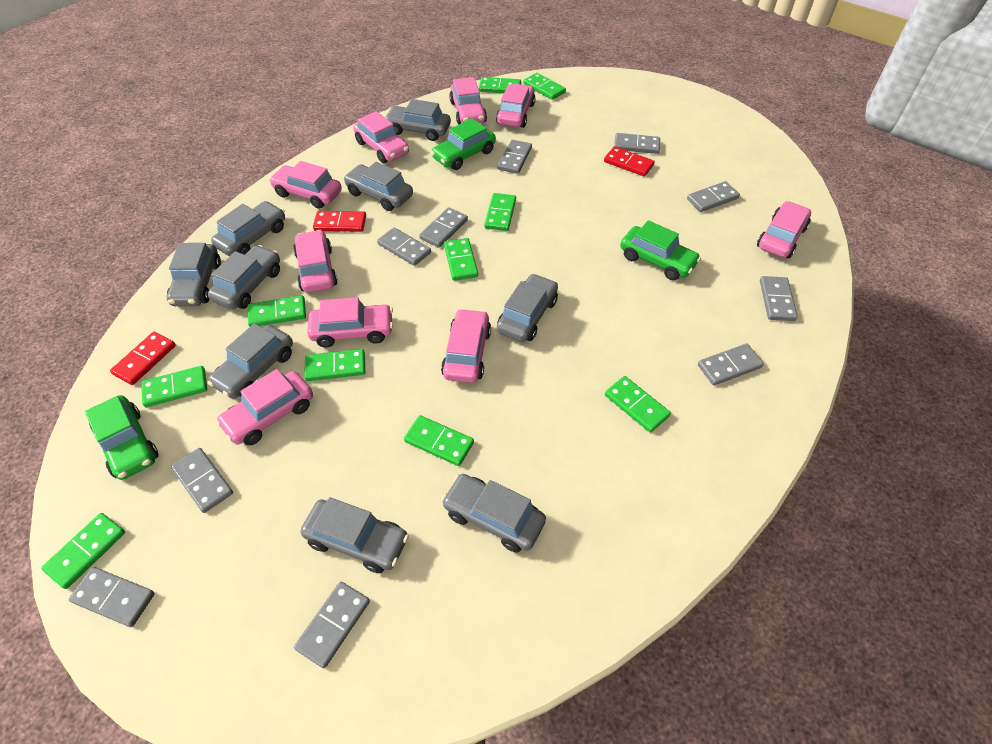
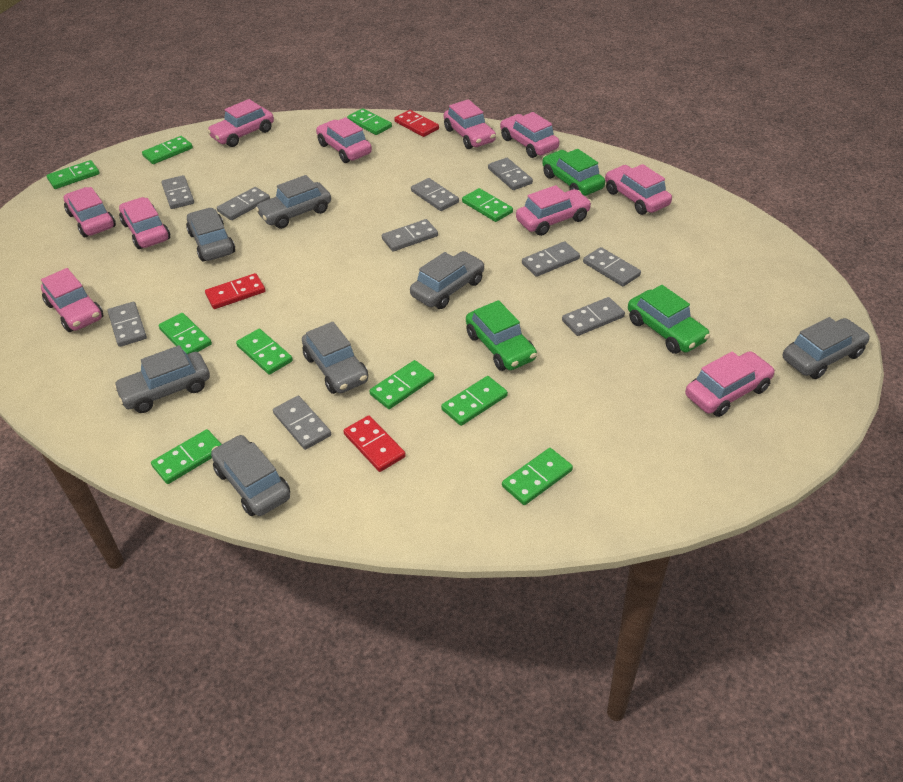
grey car: [167,243,221,306] [207,323,293,399] [208,245,280,309] [211,201,285,256] [301,497,409,573] [343,162,413,211] [384,99,451,141] [441,474,546,553] [497,273,558,342] = 9 -> [113,345,210,413] [186,208,235,262] [211,435,290,516] [255,175,331,229] [302,322,368,394] [410,251,485,309] [783,317,870,379] = 7
pink car: [216,369,313,445] [269,161,342,209] [293,230,338,293] [307,297,393,348] [353,111,409,163] [441,308,491,383] [449,77,487,125] [496,84,536,128] [757,201,811,258] = 9 -> [41,268,103,332] [64,187,116,237] [119,197,170,249] [207,99,274,147] [316,117,372,163] [444,99,496,149] [500,112,559,158] [516,185,592,236] [605,164,672,215] [685,351,775,417] = 10

